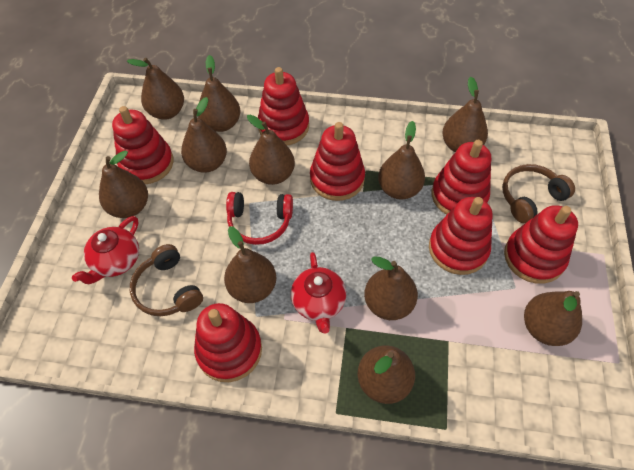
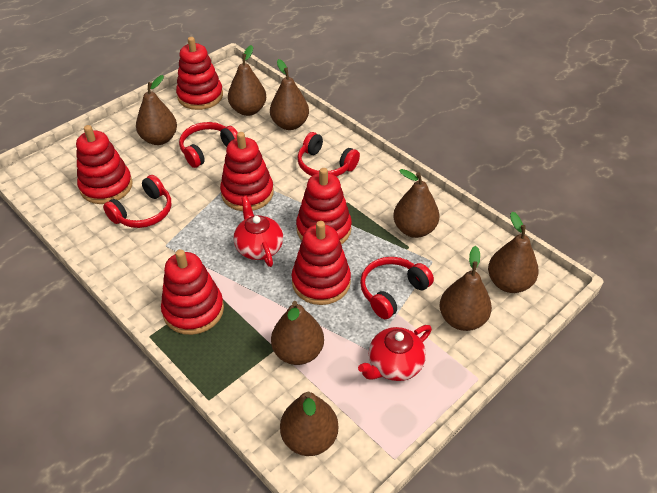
brown headphones: [130,244,203,316] [502,164,575,223] = 2 -> none = 0
brown pear: [99,151,148,218] [127,58,184,120] [181,97,227,173] [198,55,240,132] [224,226,276,303] [247,114,295,185] [358,345,415,404] [364,256,418,320] [378,121,425,200] [442,77,488,152] [524,291,582,346] = 11 -> [136,75,177,145] [228,45,266,116] [270,59,309,130] [271,301,324,365] [280,392,339,456] [393,169,439,238] [440,246,492,331] [488,212,539,293] = 8
red headphones: [226,192,293,245] = 1 -> [103,175,171,228] [179,122,238,168] [298,132,360,177] [360,257,434,319] = 4
red stacking toy: [112,106,174,184] [194,303,262,382] [258,67,309,145] [310,122,365,201] [429,197,493,275] [432,140,491,214] [504,205,578,284] = 7 -> [76,125,133,204] [161,249,224,335] [176,37,223,110] [220,132,274,211] [292,221,351,305] [296,168,352,244] = 6

